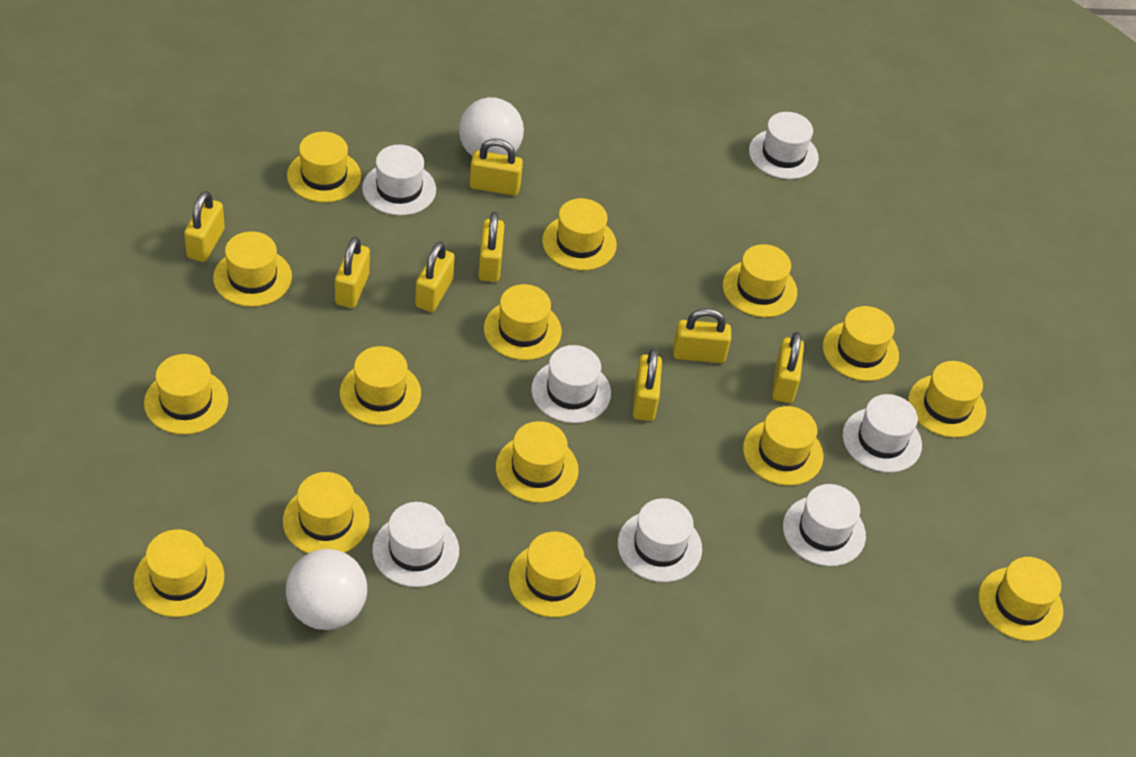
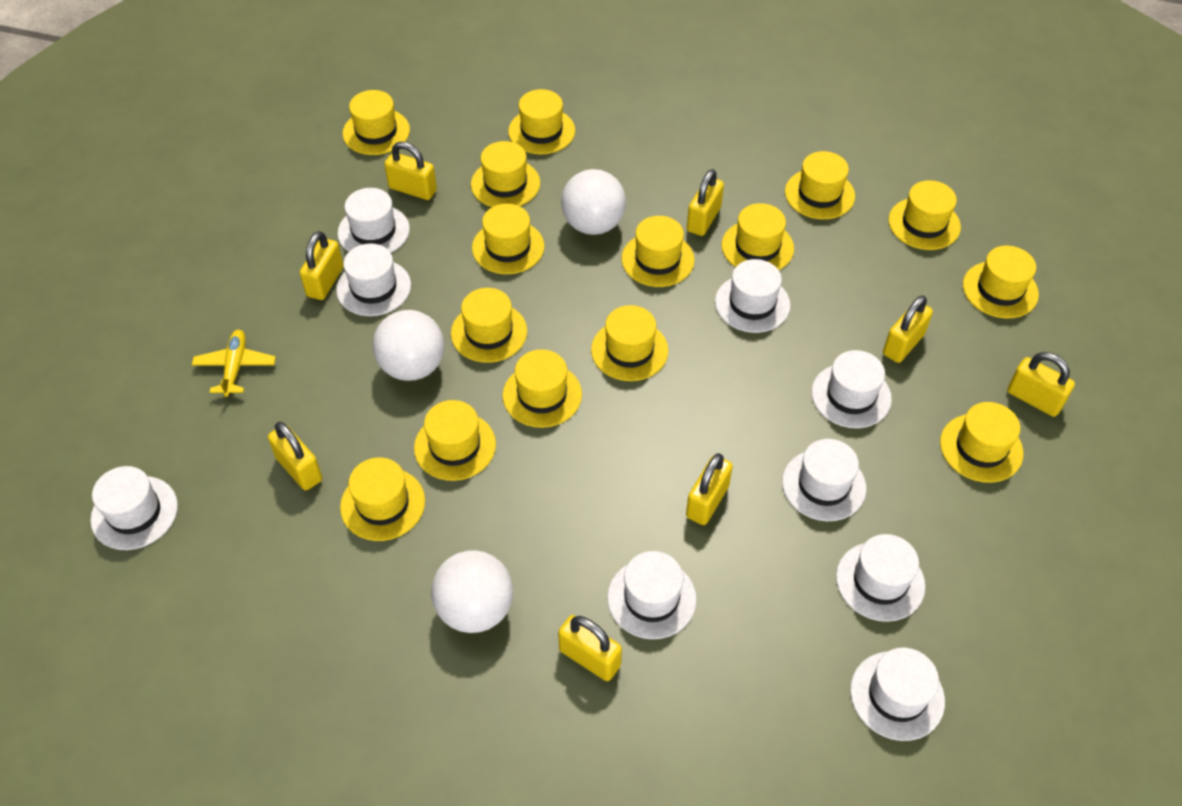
white ball: [286,549,367,630] [459,97,524,156] = 2 -> [373,310,444,381] [431,550,513,633] [561,169,626,235] = 3
white hat: [362,145,436,216] [372,502,459,587] [531,345,611,423] [618,498,702,582] [749,112,819,179] [783,484,866,566] [843,394,922,473] = 7 -> [91,466,178,550] [336,243,411,316] [338,188,410,253] [607,551,697,639] [715,259,790,333] [782,439,866,521] [812,350,892,428] [836,534,925,622] [850,648,945,741] = 9
yellow plane: none = 0 -> [192,330,276,397] = 1

